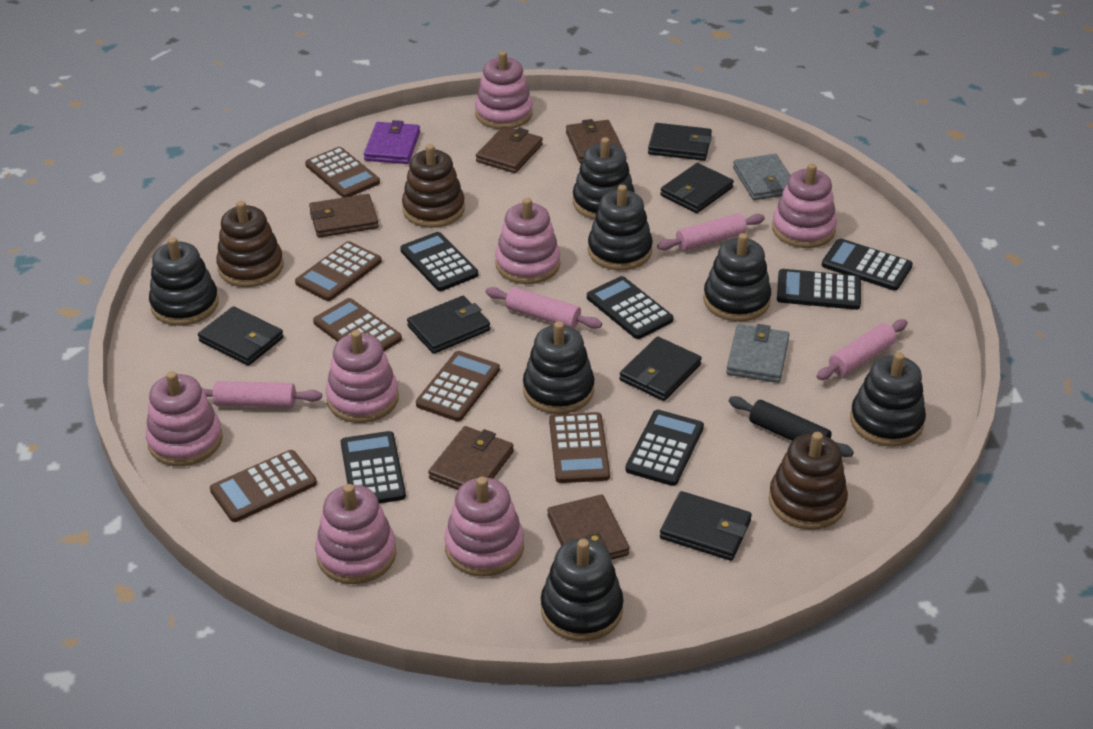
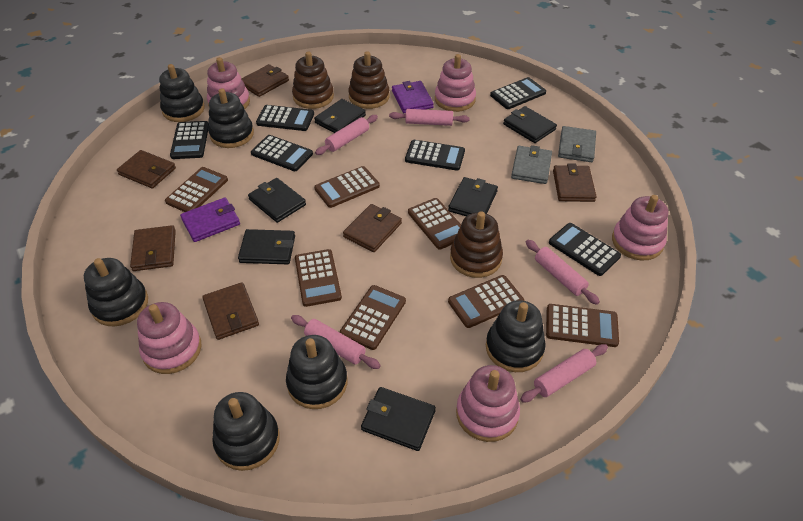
black rolling pin: [729,396,854,457] = 1 -> none = 0
black stacking toy: [149,237,219,326] [523,321,594,414] [541,538,624,641] [573,137,635,220] [588,185,653,270] [703,233,771,321] [850,352,926,447] = 7 -> [84,258,148,326] [159,64,205,122] [208,88,254,148] [212,392,280,471] [286,335,347,409] [486,300,546,372] = 6
brown calculator: [210,450,317,522] [295,241,382,301] [305,147,380,198] [313,298,402,351] [416,351,500,421] [549,412,610,483] = 6 -> [165,167,228,212] [295,249,342,307] [314,166,380,208] [340,285,406,350] [408,198,461,250] [448,275,524,328] [546,304,619,347] = 7
brown wallet: [309,194,379,238] [428,426,514,490] [476,126,543,173] [547,495,629,560] [566,119,623,164] = 5 -> [117,150,176,189] [130,225,176,271] [202,282,259,340] [241,64,289,97] [343,204,402,252] [553,163,597,202] = 6
pink rolling pin: [202,381,322,407] [485,287,602,329] [657,213,765,251] [817,319,908,380] = 4 -> [291,315,381,369] [315,115,378,155] [389,109,470,126] [520,344,608,403] [526,240,600,305] = 5
pink stacking toy: [146,371,223,466] [315,484,396,584] [326,330,399,423] [444,477,524,577] [475,51,533,129] [495,198,560,284] [772,164,837,248] = 7 -> [137,302,202,374] [207,57,250,109] [435,54,476,112] [456,365,520,442] [612,195,668,261] = 5
purple wallet: [364,120,420,164] = 1 -> [180,198,240,242] [392,81,434,113] = 2

